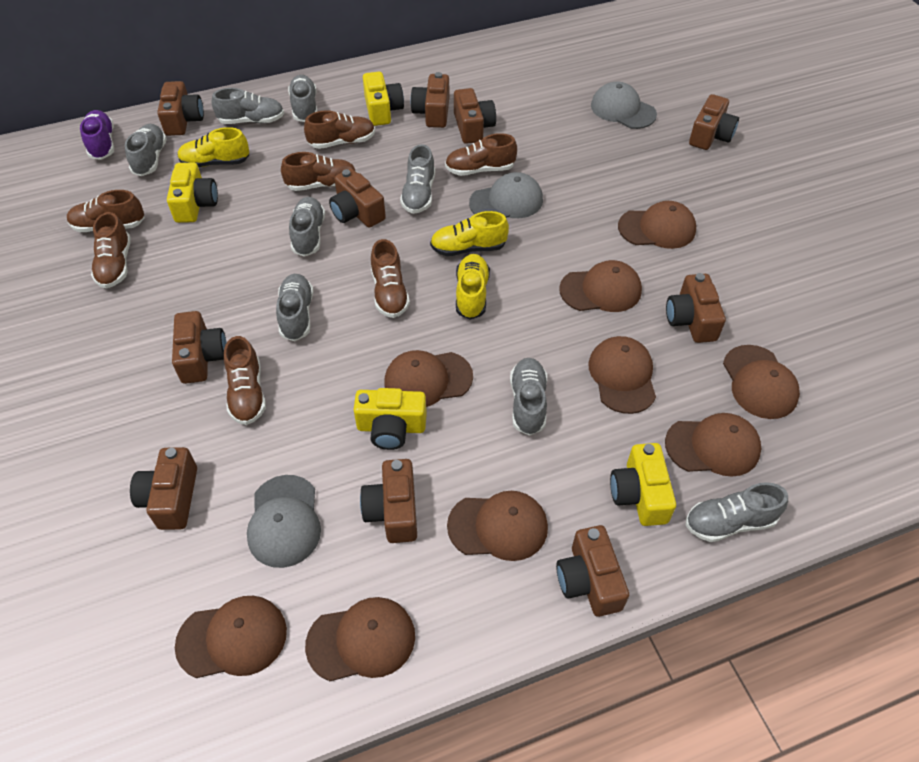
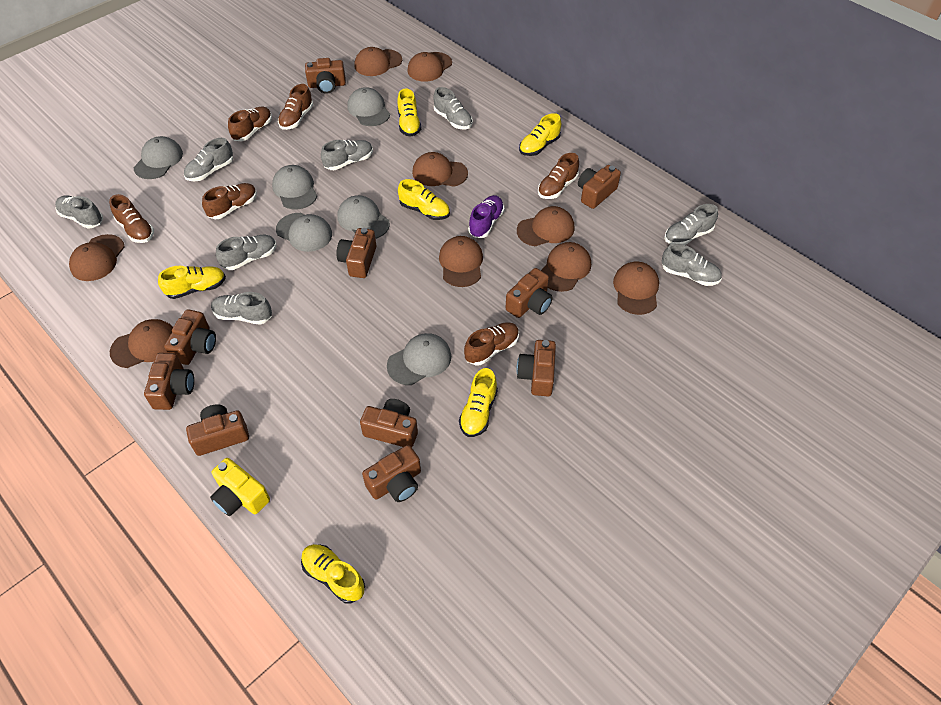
brown shoe: [67,190,145,232] [91,212,131,289] [224,336,266,425] [281,152,357,191] [304,110,375,149] [371,239,410,318] [445,133,517,176] = 7 -> [109,194,154,243] [202,183,257,219] [228,106,272,141] [278,84,313,130] [464,322,519,365] [538,153,579,199] = 6
grey cap: [247,475,321,568] [469,172,543,218] [591,82,657,129] = 3 -> [134,136,183,179] [272,165,317,209] [276,213,332,252] [338,195,390,239] [348,87,390,126] [387,333,451,385] = 6
yellow camera: [167,162,218,223] [353,388,427,450] [363,72,404,126] [610,443,676,526] = 4 -> [210,458,270,516] = 1
yellow shoe: [178,127,249,167] [430,211,509,256] [456,254,490,320] = 3 -> [158,266,226,299] [301,544,365,604] [398,88,421,137] [398,179,450,220] [459,368,498,437] [519,113,561,156] = 6

